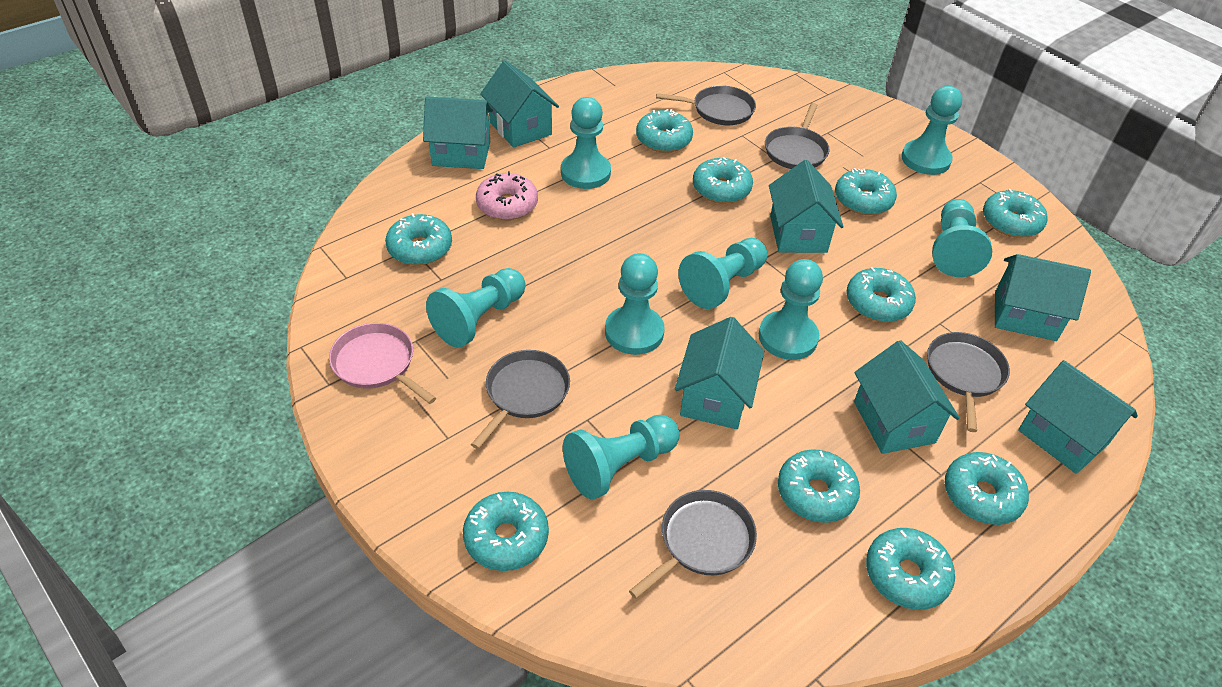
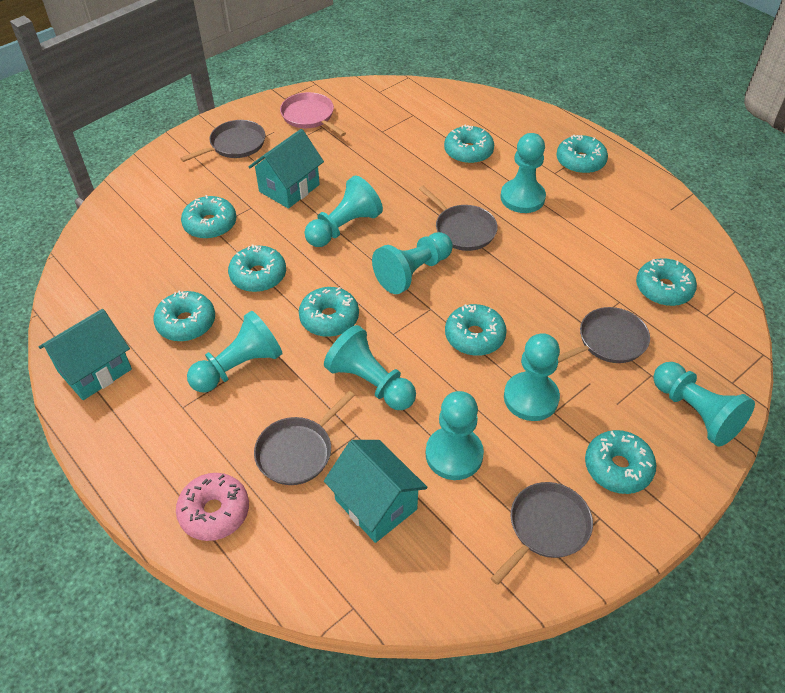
turquoise donut: [385,213,452,265] [463,492,549,571] [636,109,693,153] [693,157,753,204] [778,449,860,523] [835,168,897,215] [846,267,916,322] [866,528,955,610] [945,452,1029,525] [983,189,1048,238] = 10 -> [153,290,215,342] [181,195,236,239] [228,244,286,292] [299,287,359,337] [444,124,494,164] [445,304,507,356] [556,135,608,174] [585,430,657,494] [636,258,697,306] = 9
turquoise house: [423,96,493,169] [480,60,559,148] [675,317,764,429] [769,160,844,253] [854,340,960,454] [995,254,1091,341] [1018,360,1138,474] = 7 -> [39,309,132,400] [249,129,324,209] [324,440,427,543] = 3

